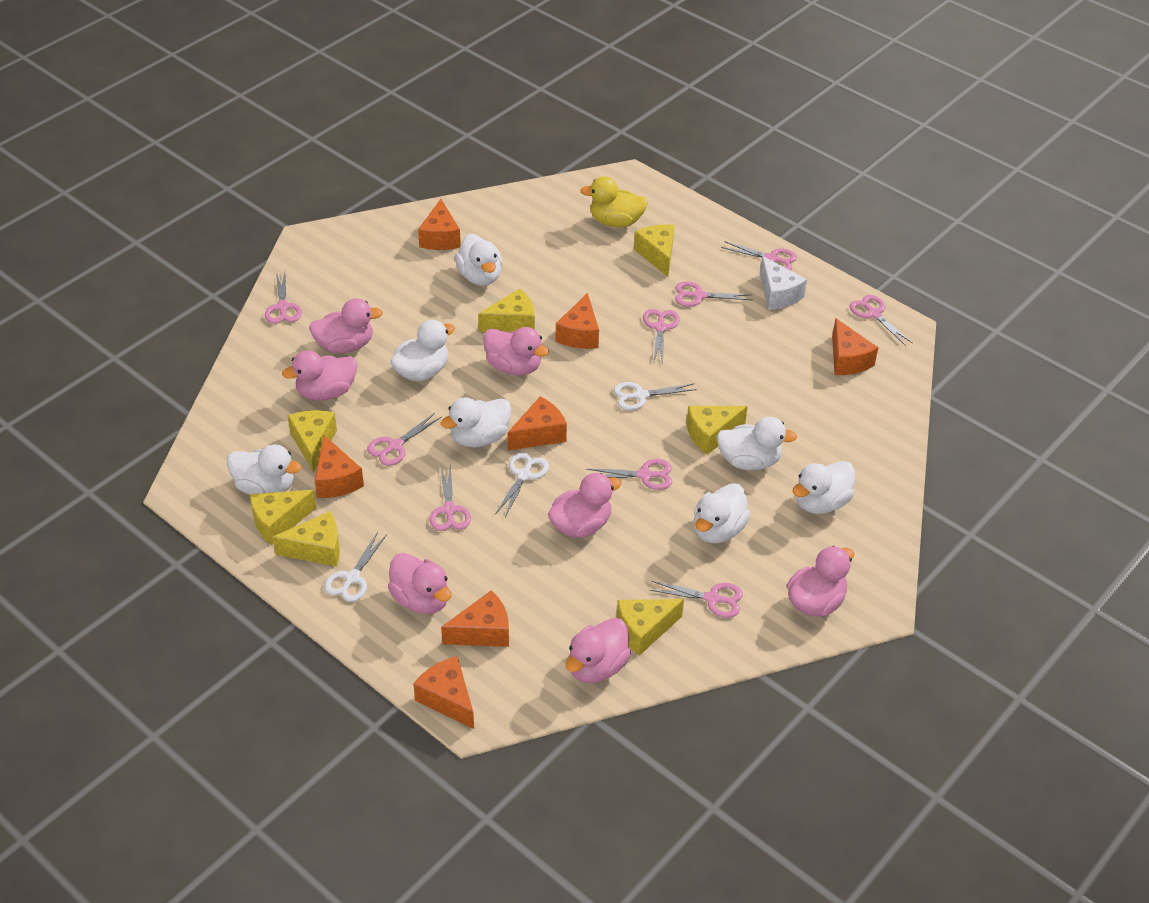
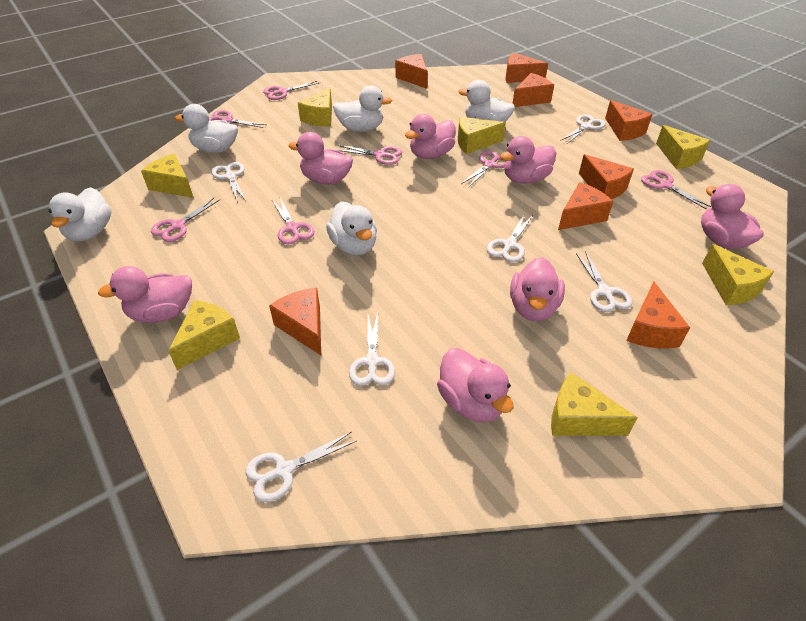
orange cheese: [315,435,364,498] [413,656,474,729] [418,199,461,250] [441,590,509,647] [507,396,567,451] [556,293,599,349] [832,318,879,375] = 7 -> [269,288,321,355] [395,54,428,89] [506,53,548,83] [513,73,554,107] [558,182,613,230] [579,154,634,199] [605,100,653,141] [626,282,690,348] = 8
pink scissors: [265,272,302,324] [367,413,441,466] [430,464,471,531] [586,459,672,490] [643,309,680,364] [650,581,743,618] [675,281,752,307] [721,241,797,270] [850,295,913,346] = 9 -> [151,198,220,242] [209,110,267,128] [263,81,319,100] [272,198,314,244] [338,145,402,165] [461,151,506,188] [641,170,711,209] = 7
white cheese: [760,256,807,310] = 1 -> none = 0
white duck: [227,444,302,495] [390,320,455,381] [441,398,511,448] [455,234,502,286] [694,483,750,543] [717,417,797,470] [792,461,855,514] = 7 -> [49,187,111,242] [175,104,238,153] [326,202,377,256] [333,86,392,132] [458,80,515,122] = 5
white scissors: [324,532,387,602] [496,452,549,517] [614,382,697,410] = 3 -> [211,162,246,203] [246,432,356,502] [349,314,395,386] [487,213,533,262] [560,114,606,145] [576,251,632,312] = 6
yellow duck: [580,176,648,227] = 1 -> none = 0

